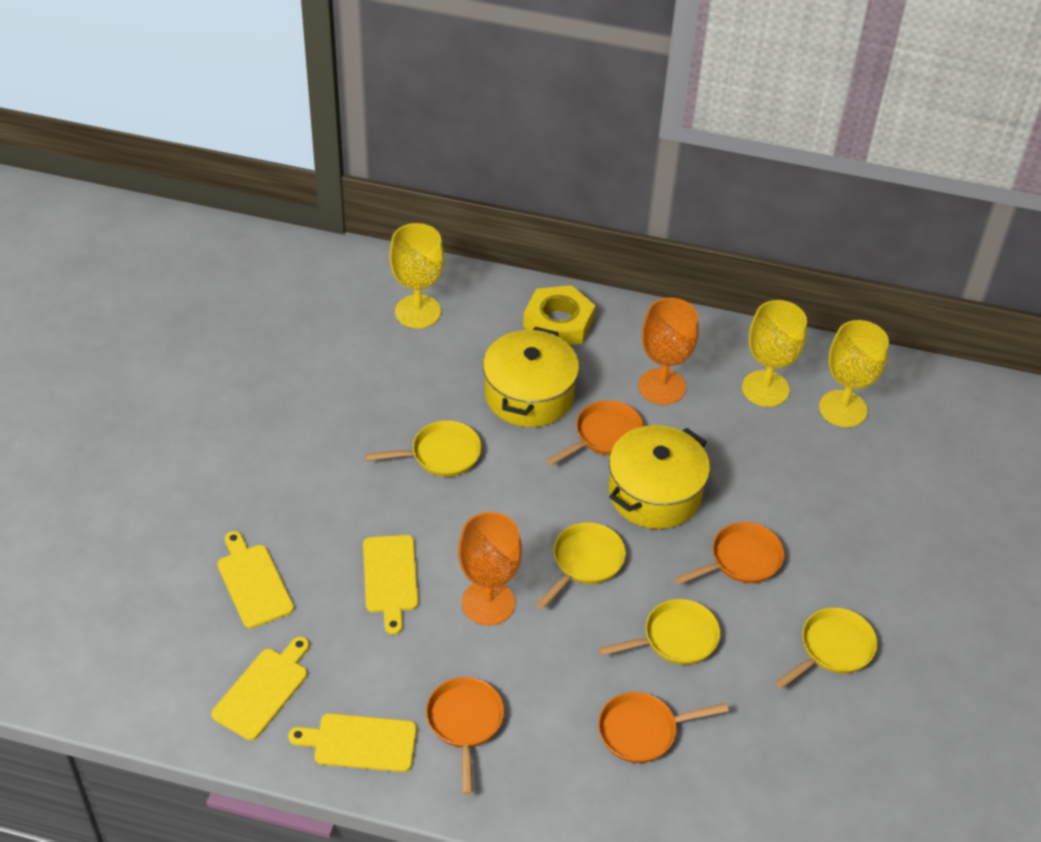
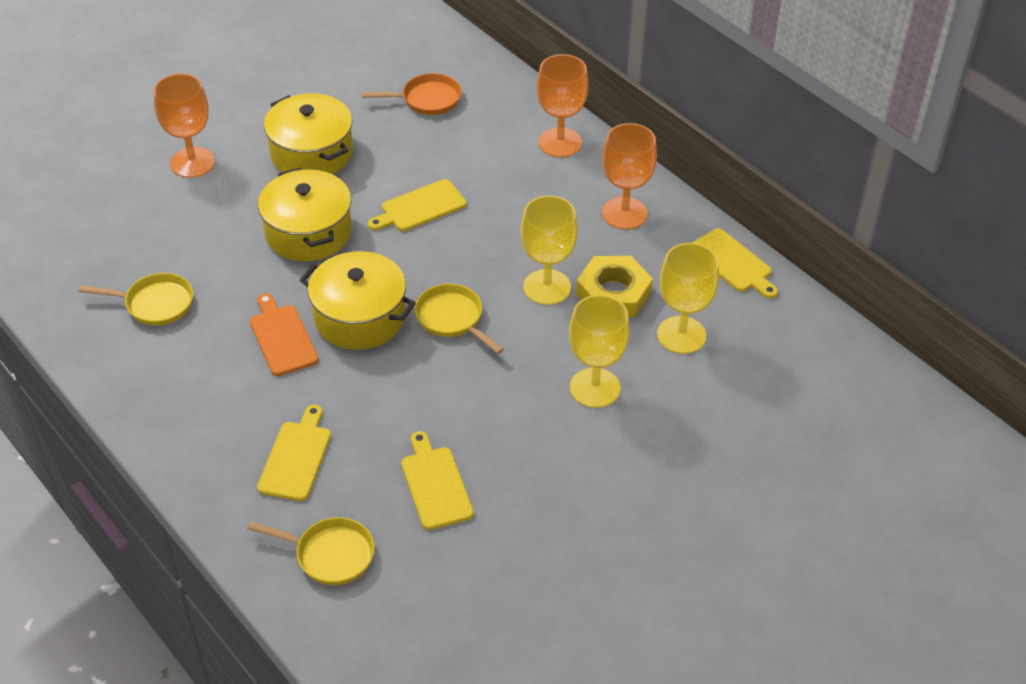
orange cutting board: none = 0 -> [250,293,319,376] = 1
orange goblet: [458,512,522,625] [638,298,699,405] = 2 -> [153,73,215,178] [537,54,589,157] [602,123,657,229] = 3
orange pan: [426,677,504,795] [547,400,644,465] [598,692,729,763] [674,522,784,585] = 4 -> [362,73,462,115] = 1
yellow pan: [365,420,481,477] [537,522,626,609] [599,599,720,665] [775,607,878,689] = 4 -> [79,273,193,326] [247,517,375,585] [415,284,504,354] = 3
yellow pot: [483,327,579,427] [608,425,710,529] = 2 -> [258,168,352,262] [264,93,353,174] [300,251,416,350] = 3

